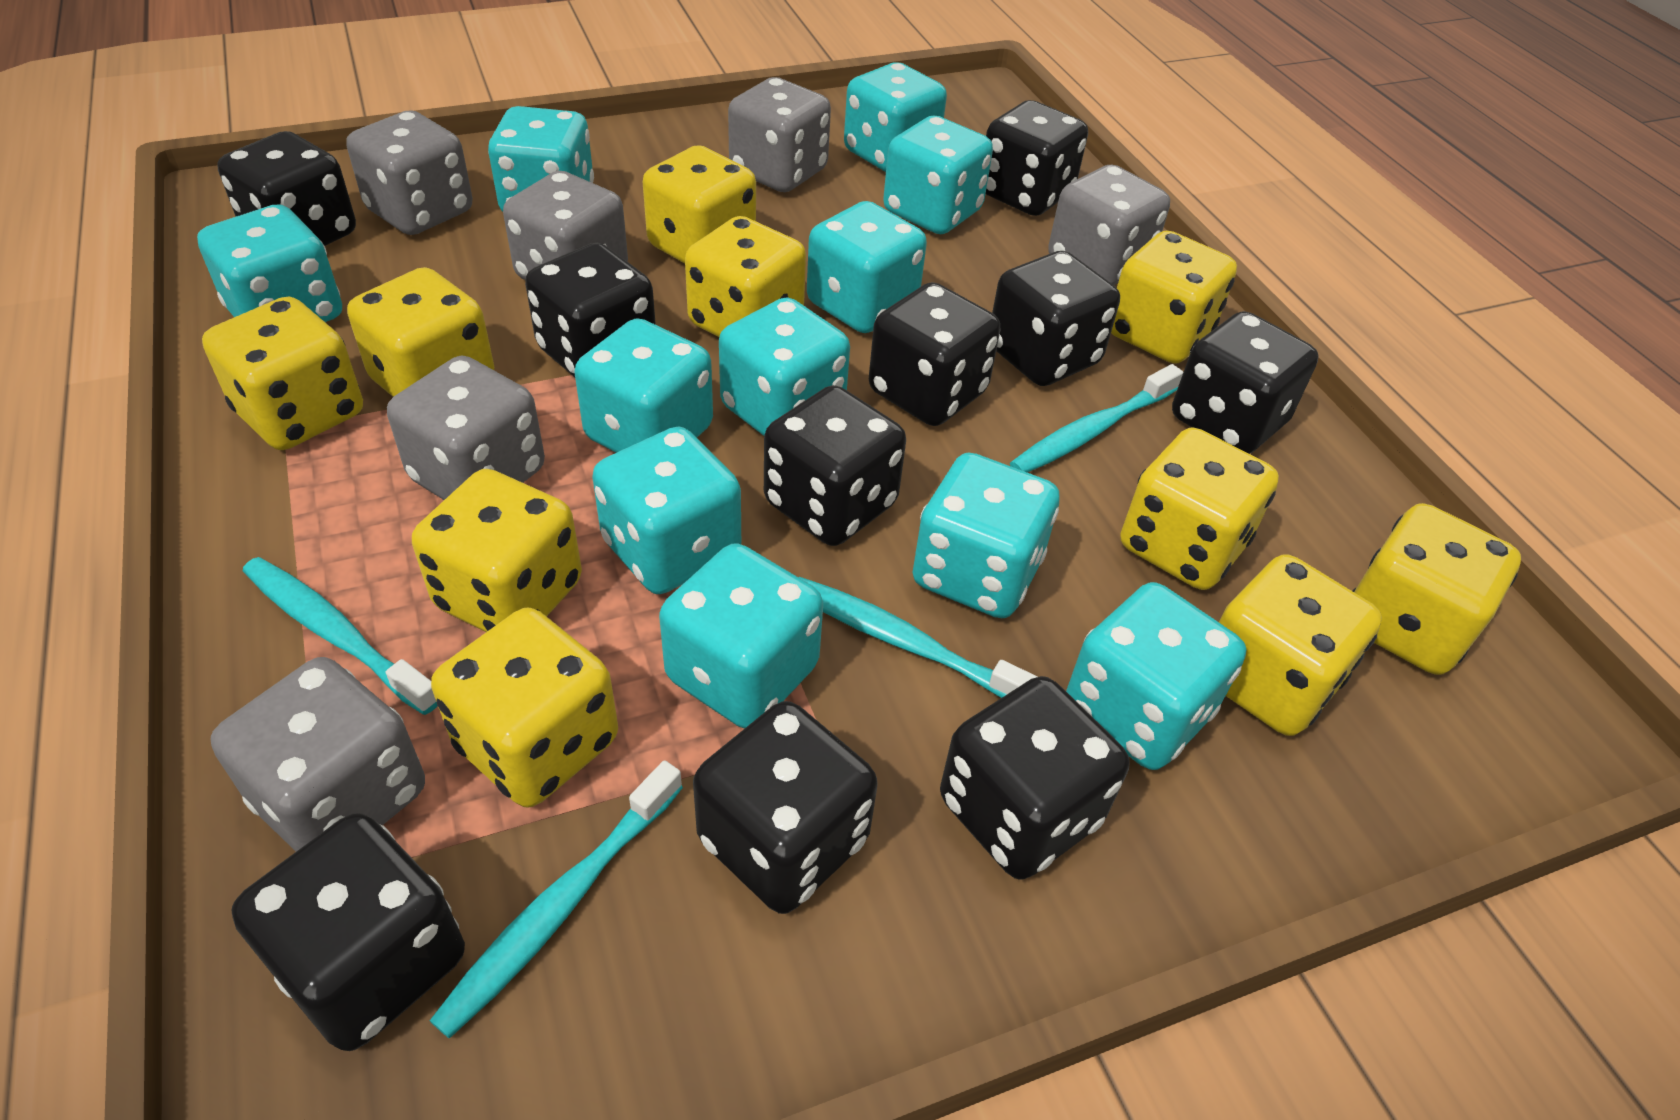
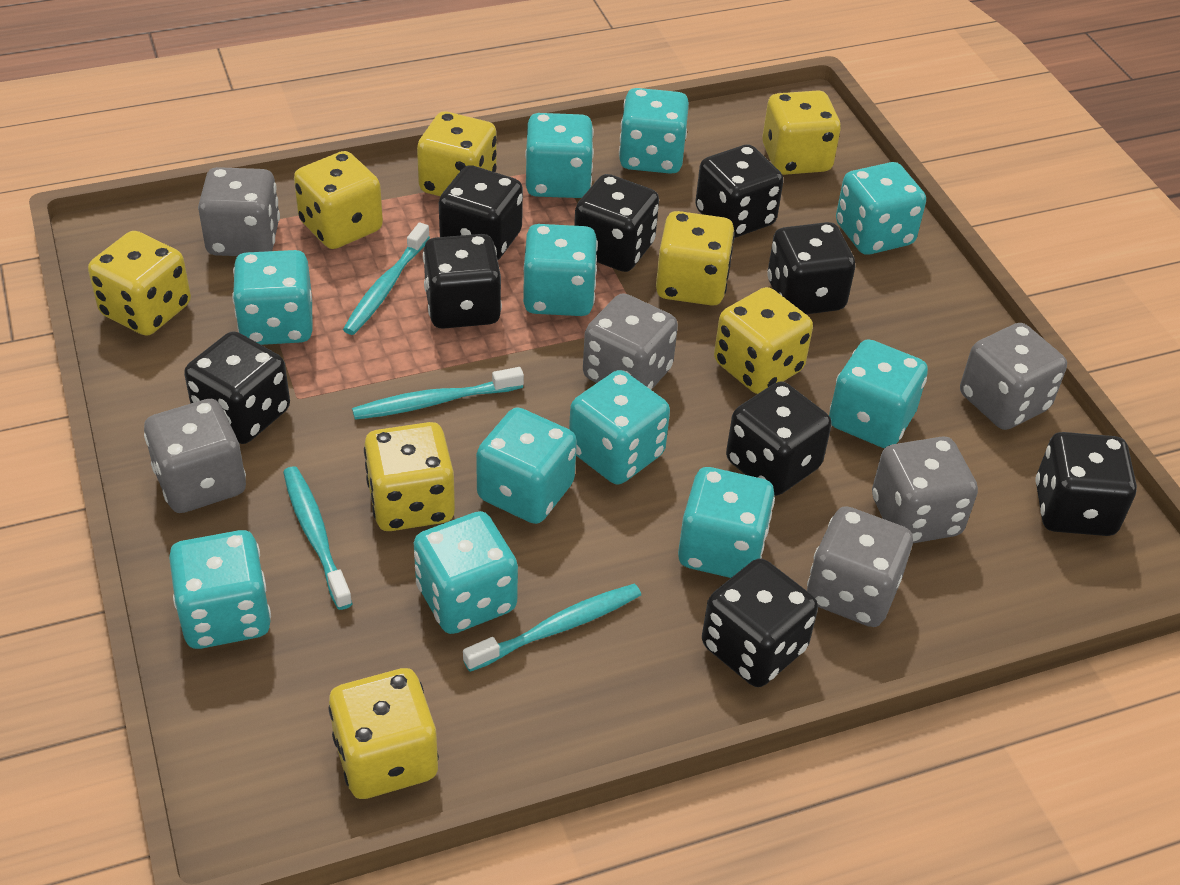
black dice: [217,131,356,246] [232,813,465,1051] [525,243,656,377] [693,701,878,914] [764,385,906,546] [869,282,1001,426] [940,676,1130,880] [986,100,1088,216] [992,251,1120,386] [1172,311,1319,454] = 10 -> [184,331,290,444] [423,234,502,329] [439,165,523,260] [574,174,659,272] [695,145,784,238] [702,558,818,687] [726,381,832,496] [768,222,856,314] [1035,432,1137,536] = 9
yellow dice: [202,296,363,450] [347,267,494,397] [412,469,582,632] [431,608,618,807] [643,145,756,264] [685,216,806,337] [1111,230,1237,364] [1120,427,1279,590] [1219,554,1382,736] [1353,503,1521,675] = 10 -> [88,231,191,336] [294,151,383,249] [328,668,439,799] [364,422,455,531] [417,112,497,197] [656,211,735,306] [714,287,813,394] [762,90,841,175] = 8

